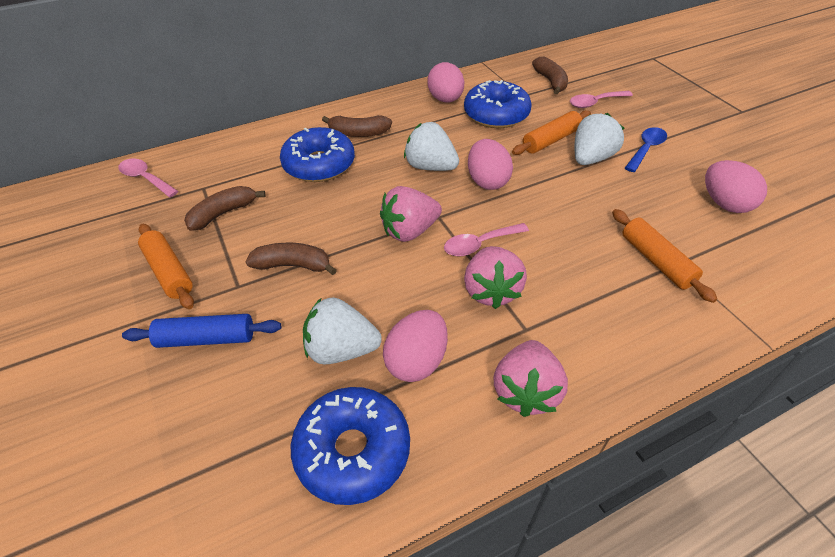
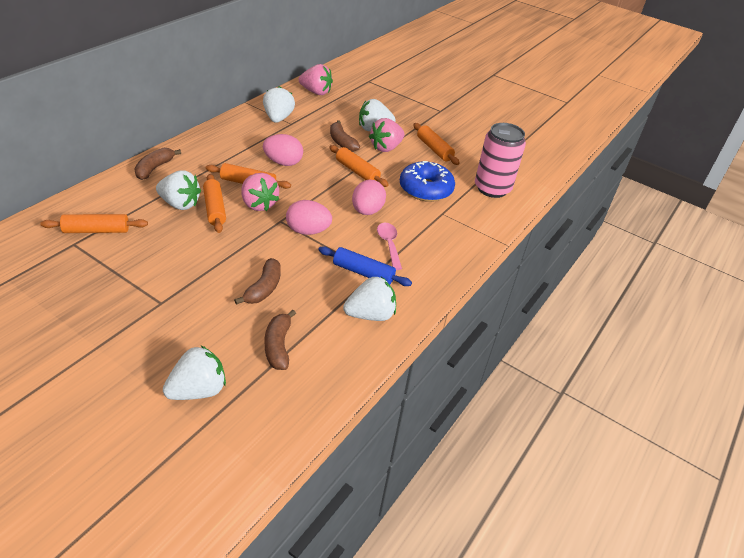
blue donut: [280,127,355,182] [291,387,410,505] [464,80,532,128] = 3 -> [400,161,455,202] = 1
blue spoon: [625,127,667,172] = 1 -> none = 0
orange rolling pin: [138,224,194,309] [512,110,591,155] [612,209,717,303] = 3 -> [40,214,148,233] [203,174,226,233] [206,163,291,189] [329,145,389,187] [413,123,460,165] = 5
pink can: none = 0 -> [475,123,526,198] = 1
pink egg: [383,310,448,382] [427,62,464,102] [468,139,513,190] [705,160,767,213] = 4 -> [263,134,303,166] [286,200,332,235] [352,179,386,215] = 3
pink spoon: [118,159,178,197] [444,223,529,256] [570,91,633,108] = 3 -> [377,223,402,270] = 1
white strawberry: [303,297,382,364] [404,122,459,171] [575,113,624,165] = 3 -> [156,170,201,210] [163,346,226,400] [263,86,295,123] [343,277,396,321] [359,99,396,131] = 5

